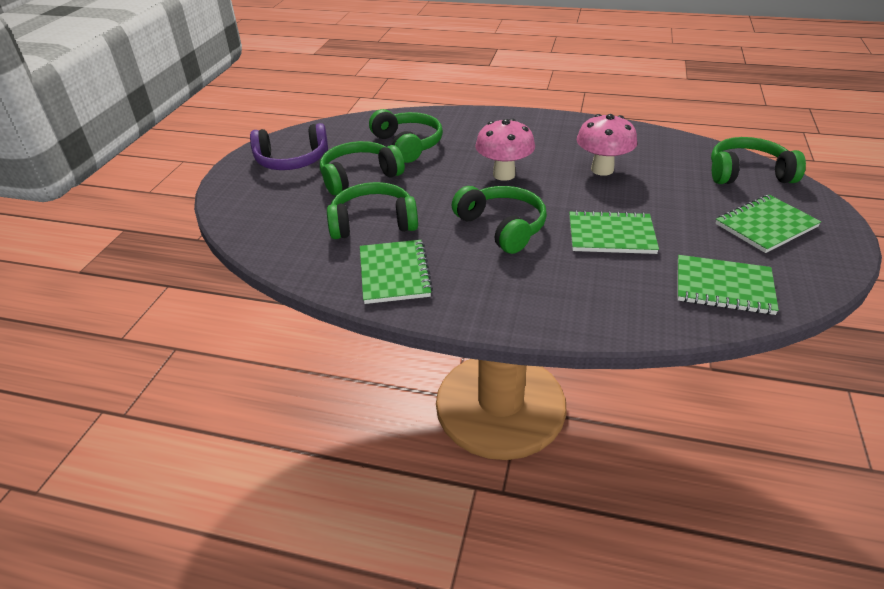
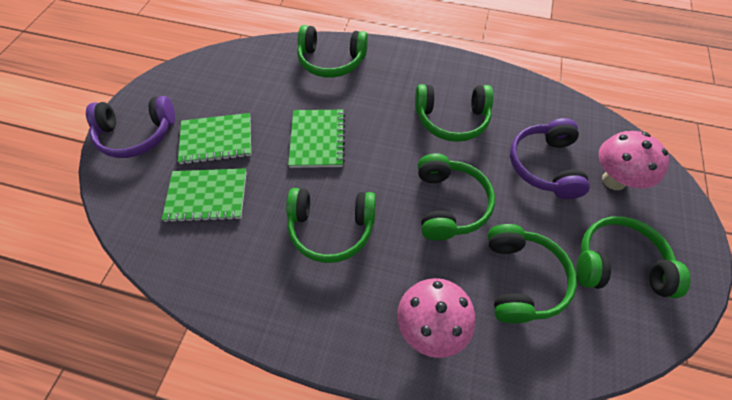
green headphones: [320,141,405,195] [327,182,418,239] [369,109,443,163] [451,186,547,254] [711,137,806,184] = 5 -> [286,188,376,263] [297,25,368,78] [415,84,494,142] [418,153,495,241] [488,224,577,323] [576,216,691,298] = 6
green notebook: [360,240,433,304] [569,210,659,254] [677,255,779,315] [715,195,821,253] = 4 -> [162,168,247,223] [178,113,251,165] [288,110,345,168] = 3
purple headphones: [250,123,328,170] = 1 -> [86,96,175,158] [510,118,590,199] = 2

